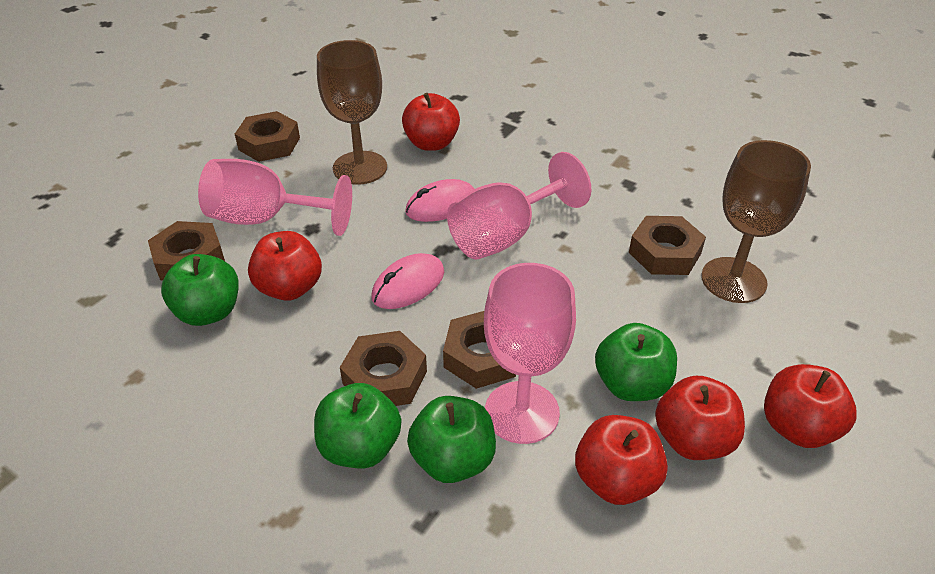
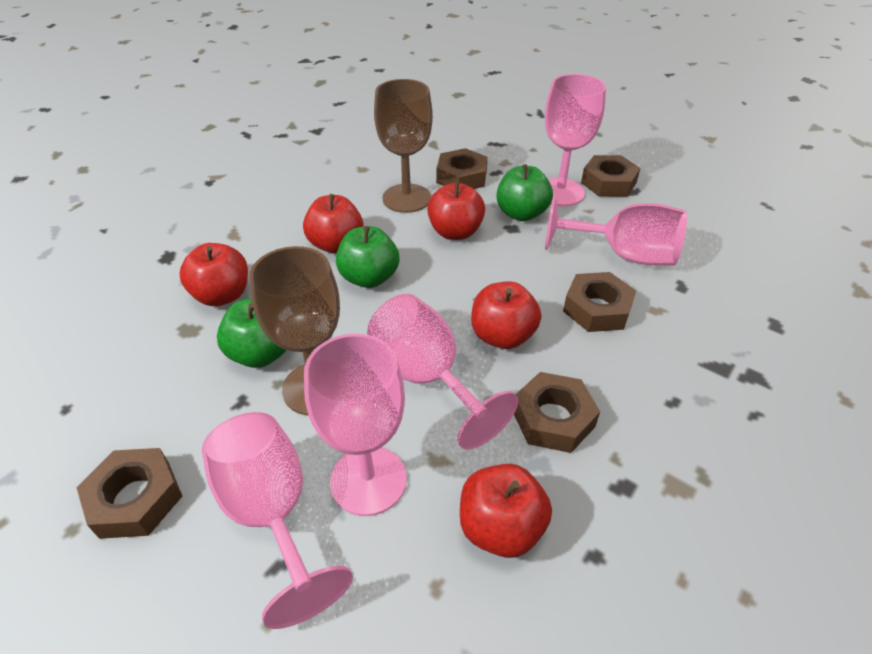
green apple: [161,254,239,326] [314,383,401,468] [407,396,496,483] [595,323,677,401] = 4 -> [217,299,286,368] [336,226,399,288] [497,164,553,221] = 3
pink goblet: [198,159,352,236] [447,152,591,260] [484,263,576,444] = 3 -> [202,412,353,629] [304,333,407,516] [367,294,518,450] [545,74,606,206] [545,194,687,265] = 5
pink mouse: [371,253,444,309] [405,179,475,222] = 2 -> none = 0

